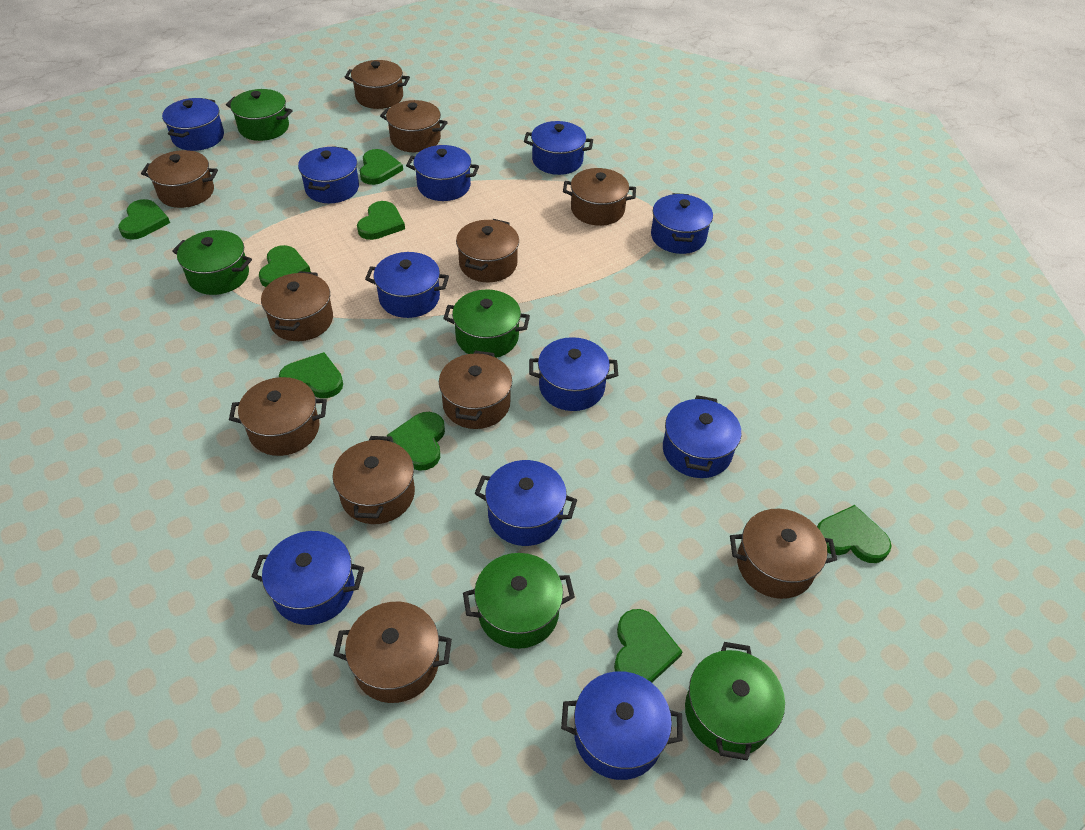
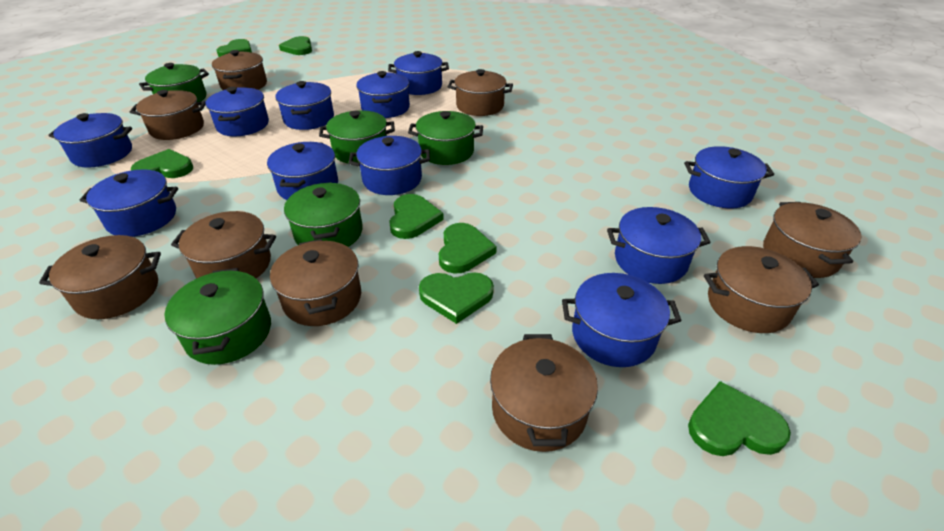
brown pot: [141,150,218,208] [229,377,327,456] [261,271,333,341] [332,436,415,524] [333,602,452,703] [344,60,410,109] [380,100,448,152] [439,351,512,429] [456,219,519,282] [563,168,636,226] [730,509,837,599] = 11 -> [39,235,161,319] [130,90,206,140] [171,211,276,279] [212,50,267,90] [270,239,361,326] [448,69,513,116] [490,334,598,452] [704,246,819,333] [763,202,862,278] = 9
green heart: [118,199,170,240] [259,245,311,287] [279,352,343,398] [357,201,405,240] [360,149,403,185] [387,412,445,471] [614,609,683,683] [817,505,892,563] = 8 -> [130,149,193,178] [216,39,252,57] [279,36,312,55] [389,194,444,239] [419,272,494,324] [438,223,497,274] [688,381,791,456] = 7

